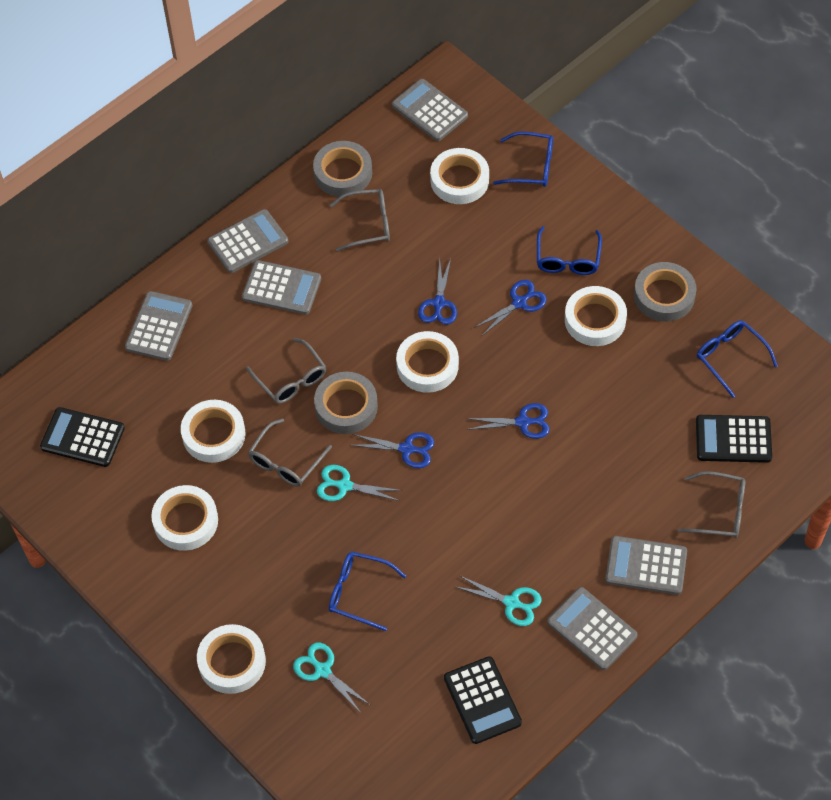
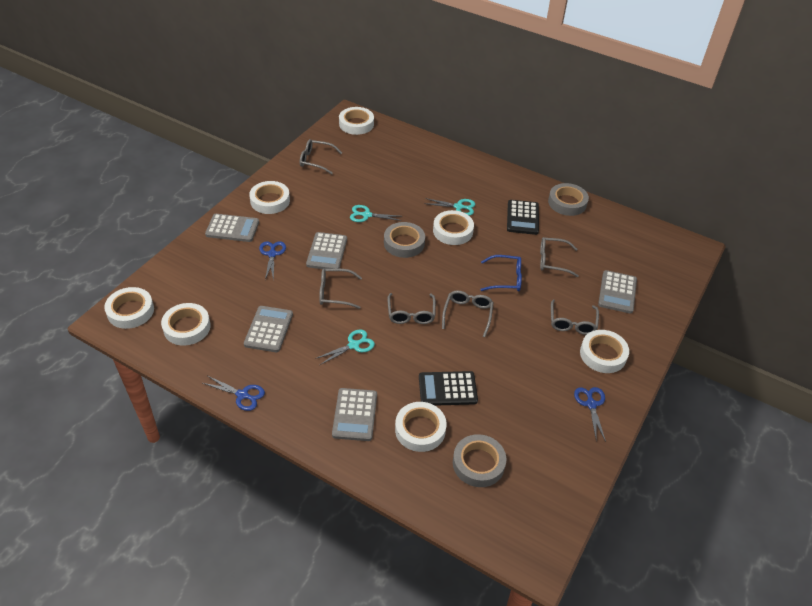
black calculator: [40,407,125,467] [444,656,522,744] [696,415,772,463] = 3 -> [419,371,478,406] [507,200,539,235] = 2
blue glasses: [329,552,406,631] [493,132,553,187] [537,226,602,275] [697,321,778,398] = 4 -> [480,255,522,291] = 1
blue scissors: [350,432,435,468] [418,259,457,325] [466,403,550,439] [474,280,547,336] = 4 -> [203,376,265,411] [259,241,286,281] [574,387,606,442] = 3
grey calculator: [125,291,192,361] [208,209,288,273] [242,260,321,315] [392,79,468,141] [547,587,637,670] [605,536,687,595] = 6 -> [205,214,259,242] [244,306,293,352] [306,232,347,269] [332,388,377,441] [598,270,637,314] = 5
grey glasses: [246,338,326,404] [248,418,332,487] [330,189,390,251] [678,471,745,538] = 4 -> [300,139,342,174] [319,269,362,309] [388,293,436,324] [442,290,494,337] [540,237,579,277] [551,299,599,335] = 6
white tape: [151,485,218,551] [181,400,245,463] [197,624,266,694] [396,331,459,393] [430,148,489,204] [565,286,627,346] = 6 -> [104,287,154,329] [161,303,211,346] [249,181,290,214] [339,107,374,135] [395,402,447,452] [433,210,474,245] [580,330,629,373] = 7

